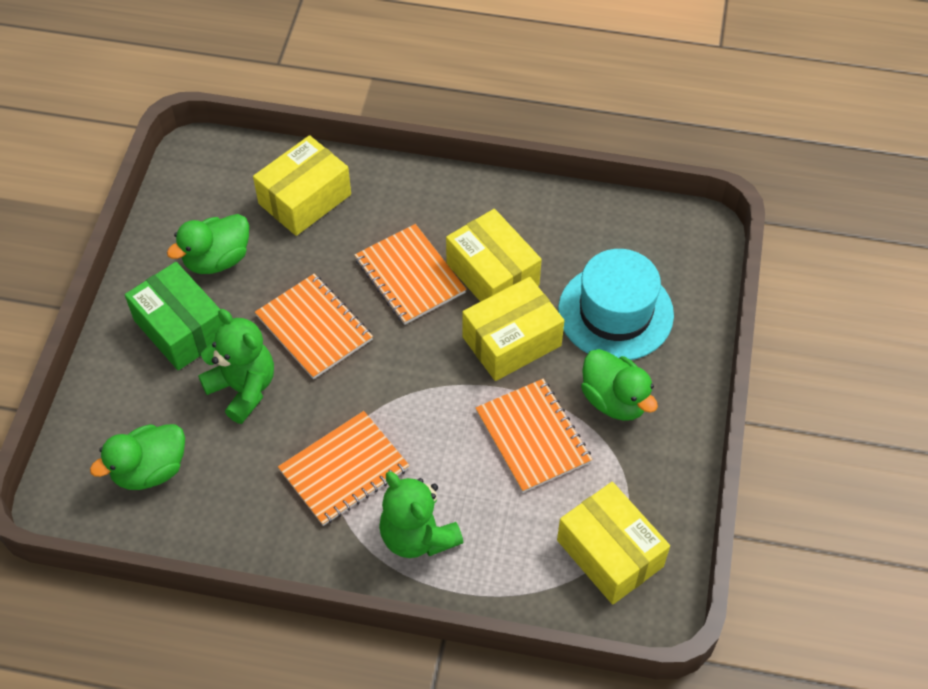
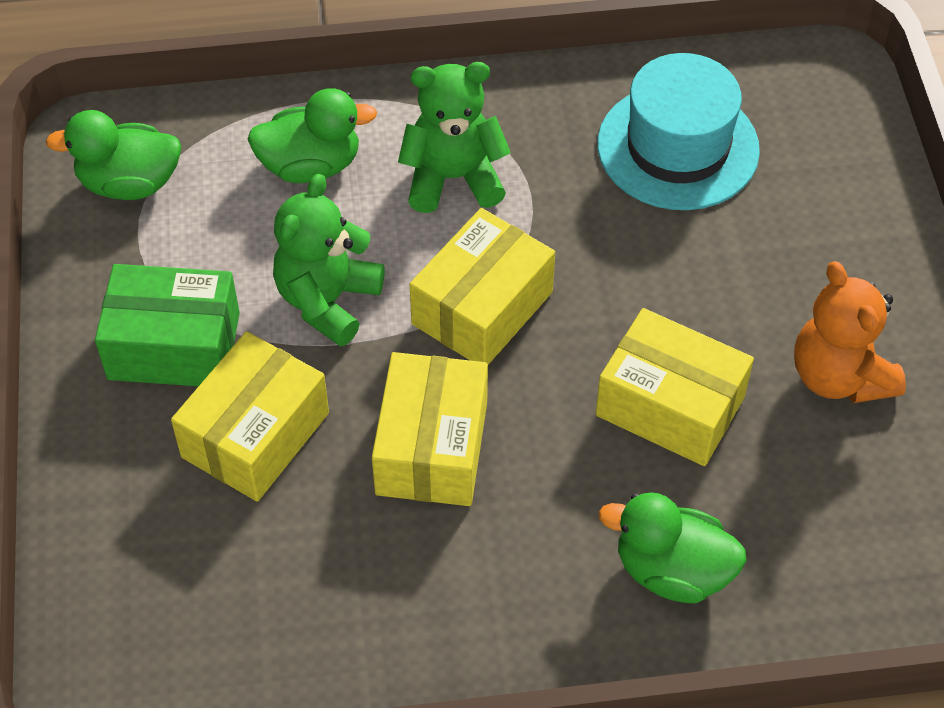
orange notebook: [255,274,373,379] [278,411,409,526] [355,224,466,325] [475,379,592,493] = 4 -> none = 0
orange teddy bear: none = 0 -> [794,261,906,403] = 1

